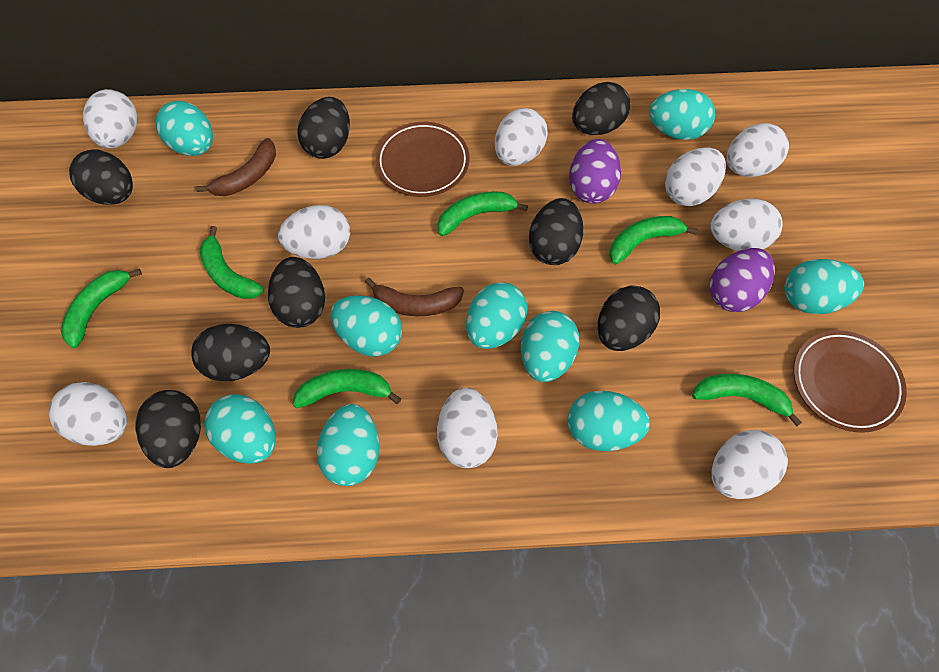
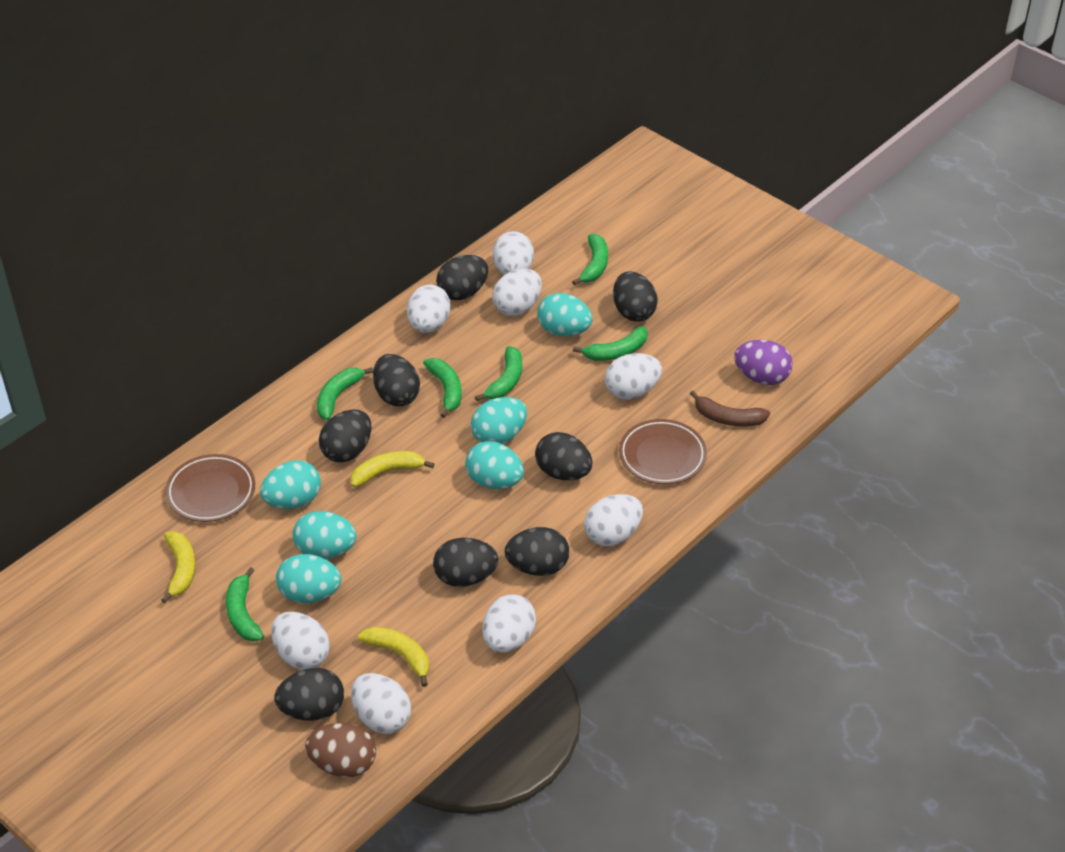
brown banana: [196,138,276,196] [365,278,464,316] = 2 -> [690,390,770,427] = 1
brown egg: none = 0 -> [305,723,376,777] = 1
purple egg: [569,139,621,204] [710,248,775,312] = 2 -> [734,340,793,385] = 1
turquoise egg: [156,101,213,156] [204,394,276,464] [317,404,379,486] [331,295,402,356] [466,282,527,349] [521,311,579,382] [568,391,650,451] [649,89,715,140] [784,259,864,314] = 9 -> [260,460,321,509] [276,554,341,603] [293,511,357,559] [465,441,524,489] [471,397,527,444] [537,293,592,336] = 6
white egg: [48,382,127,446] [83,89,138,148] [278,205,350,259] [437,387,498,468] [495,108,548,166] [665,147,726,206] [710,199,783,251] [711,430,788,499] [727,123,789,177] = 9 -> [271,612,330,670] [351,673,411,734] [407,284,450,333] [482,594,536,653] [492,268,542,316] [493,231,534,275] [584,494,643,546] [605,353,662,400] = 8
yellow banana: none = 0 -> [161,531,195,603] [351,451,434,487] [358,626,429,687] = 3

